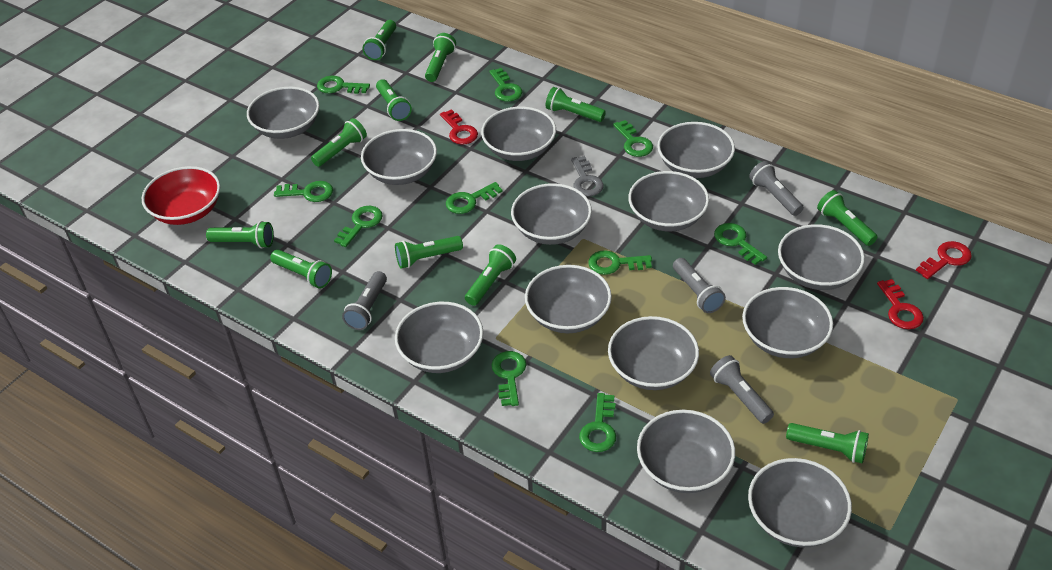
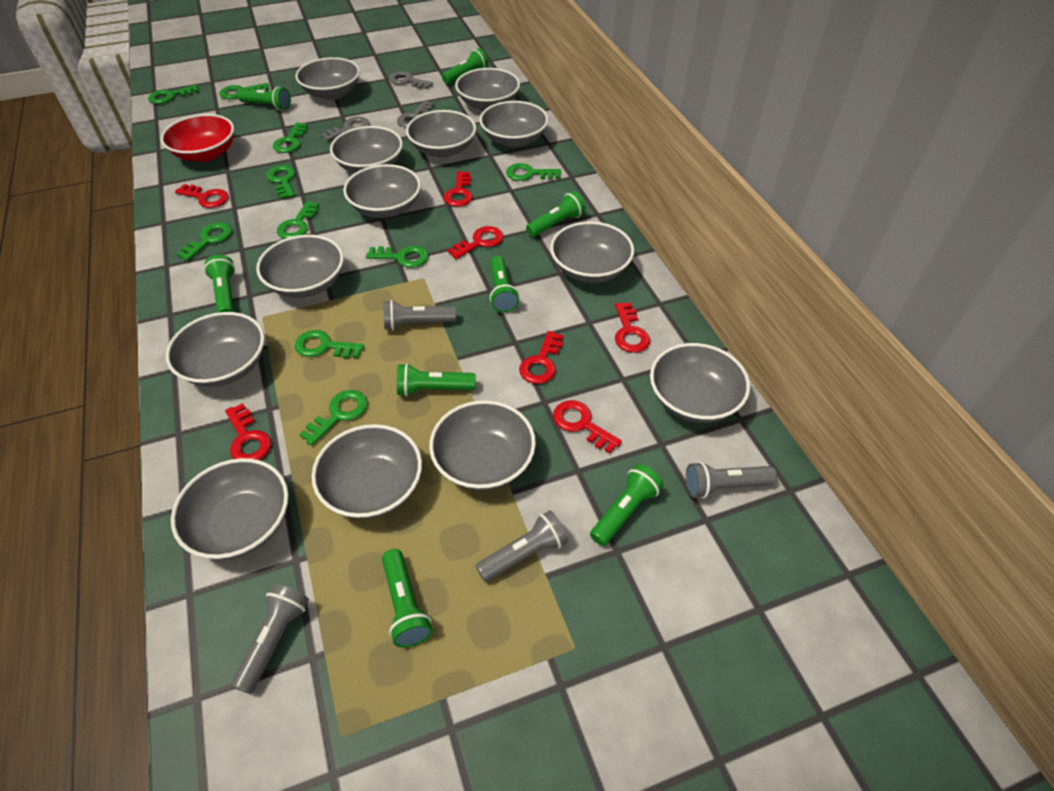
green flashlight: [206,221,274,248] [270,250,332,288] [311,118,367,167] [363,20,396,60] [376,79,412,121] [395,236,463,268] [425,33,456,82] [465,244,516,306] [546,87,606,122] [786,423,869,463] [817,190,878,246] = 11 -> [204,254,235,313] [237,86,291,111] [382,549,432,648] [397,363,476,396] [442,48,488,84] [490,256,519,313] [526,191,586,237] [590,464,663,546] = 8
grey key: [571,156,604,196] = 1 -> [321,117,370,141] [389,71,433,89] [397,100,434,128] = 3
red key: [440,109,478,145] [877,279,924,329] [916,241,972,279] = 3 -> [175,184,229,208] [225,403,271,460] [444,171,473,207] [448,226,504,259] [519,331,563,384] [553,400,622,453] [615,302,650,353] = 7

